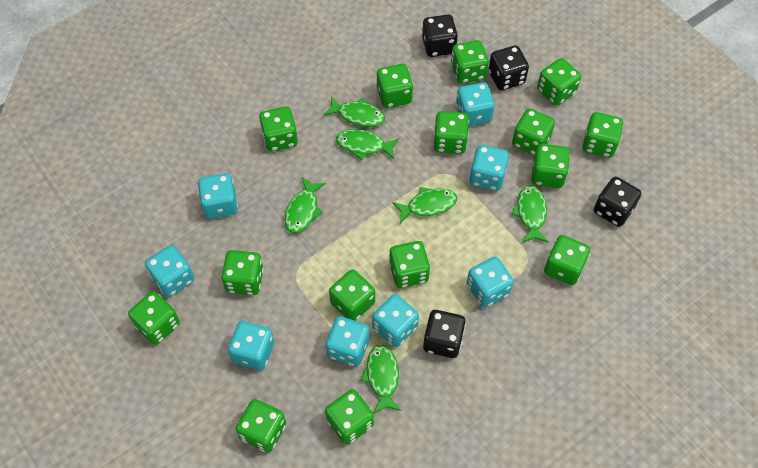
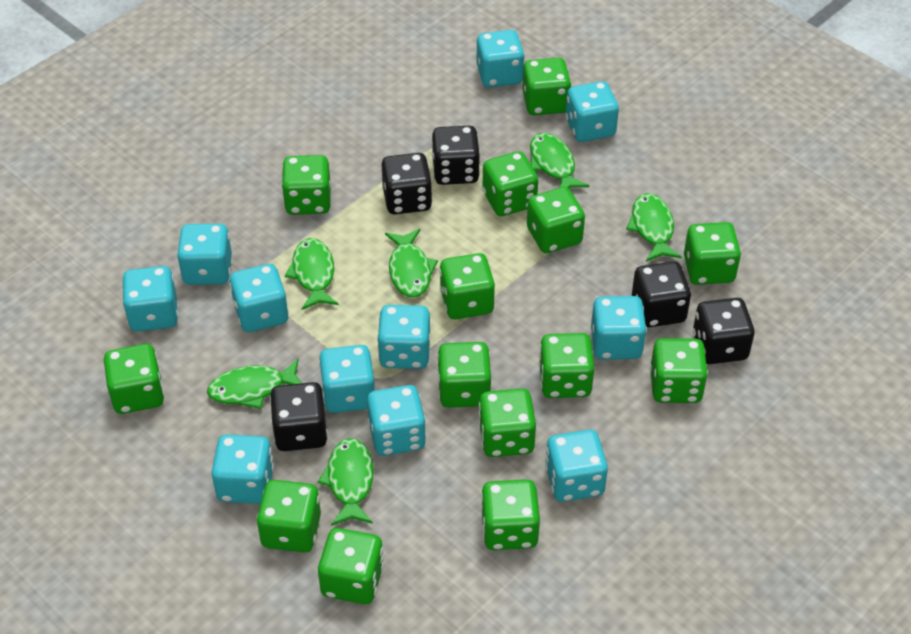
black dice: [422,14,458,57] [423,310,466,358] [489,45,529,90] [594,177,641,227] = 4 -> [270,382,328,451] [382,153,432,214] [432,126,480,185] [632,261,691,327] [693,298,755,364] = 5
green dice: [128,291,180,345] [221,250,264,295] [236,399,286,453] [259,106,298,152] [325,389,374,444] [329,269,375,321] [377,64,413,108] [389,241,430,288] [434,111,469,154] [451,40,489,84] [512,108,555,156] [531,144,570,188] [537,58,581,106] [544,235,590,285] [583,112,623,158] = 15 -> [104,344,164,414] [257,480,321,553] [282,155,331,215] [318,528,384,604] [437,342,491,408] [439,253,495,319] [478,388,536,457] [481,479,540,550] [483,151,538,216] [522,58,571,115] [527,187,585,253] [539,333,594,398] [650,338,708,403] [684,222,741,285] = 14
turquoise dice: [145,245,194,297] [198,173,238,219] [228,321,274,371] [326,316,370,366] [372,294,419,347] [456,82,495,126] [467,256,514,308] [469,145,509,191] = 8 -> [122,266,178,332] [177,224,232,285] [211,435,274,504] [230,264,289,332] [319,345,375,413] [367,385,426,456] [377,305,430,369] [476,30,525,88] [545,430,608,502] [565,81,619,142] [591,296,647,360] = 11

